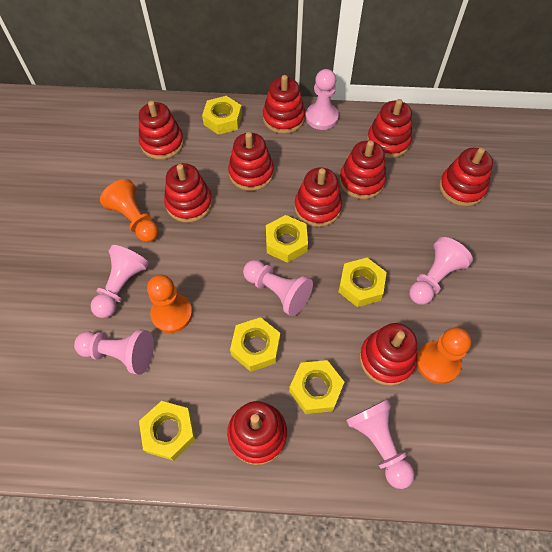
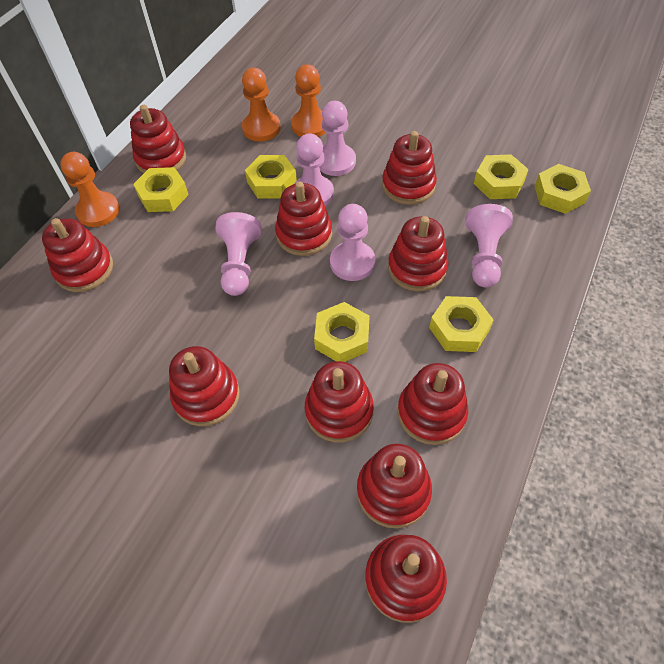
pink pawn: [74,329,154,375] [91,245,149,318] [243,260,313,316] [306,69,339,130] [346,399,414,489] [409,237,473,305] = 6 -> [215,212,262,296] [294,133,334,206] [319,101,356,176] [330,204,376,281] [465,204,513,288] = 5

